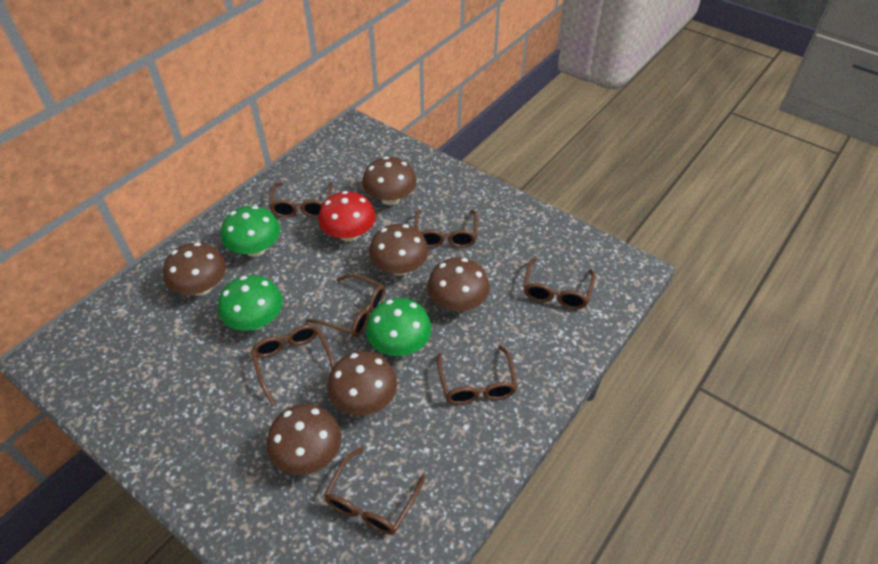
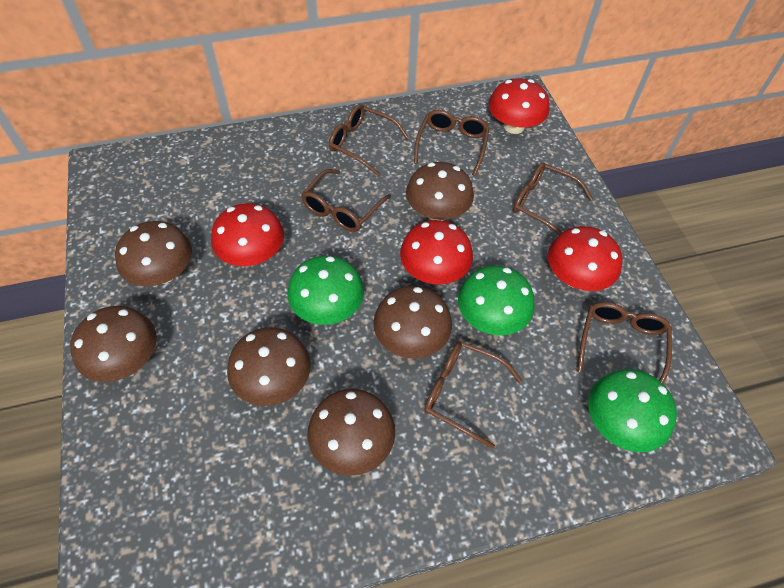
brown glasses: [251,324,335,405] [269,182,333,218] [306,274,385,338] [324,447,425,535] [415,210,478,248] [437,346,517,405] [523,257,595,309] = 7 -> [301,169,391,232] [329,104,409,176] [414,110,489,176] [424,341,522,449] [513,162,593,235] [577,302,672,383] = 6
red mushroom: [318,191,376,242] = 1 -> [211,203,284,266] [400,220,473,284] [489,78,549,134] [548,226,622,291] = 4

